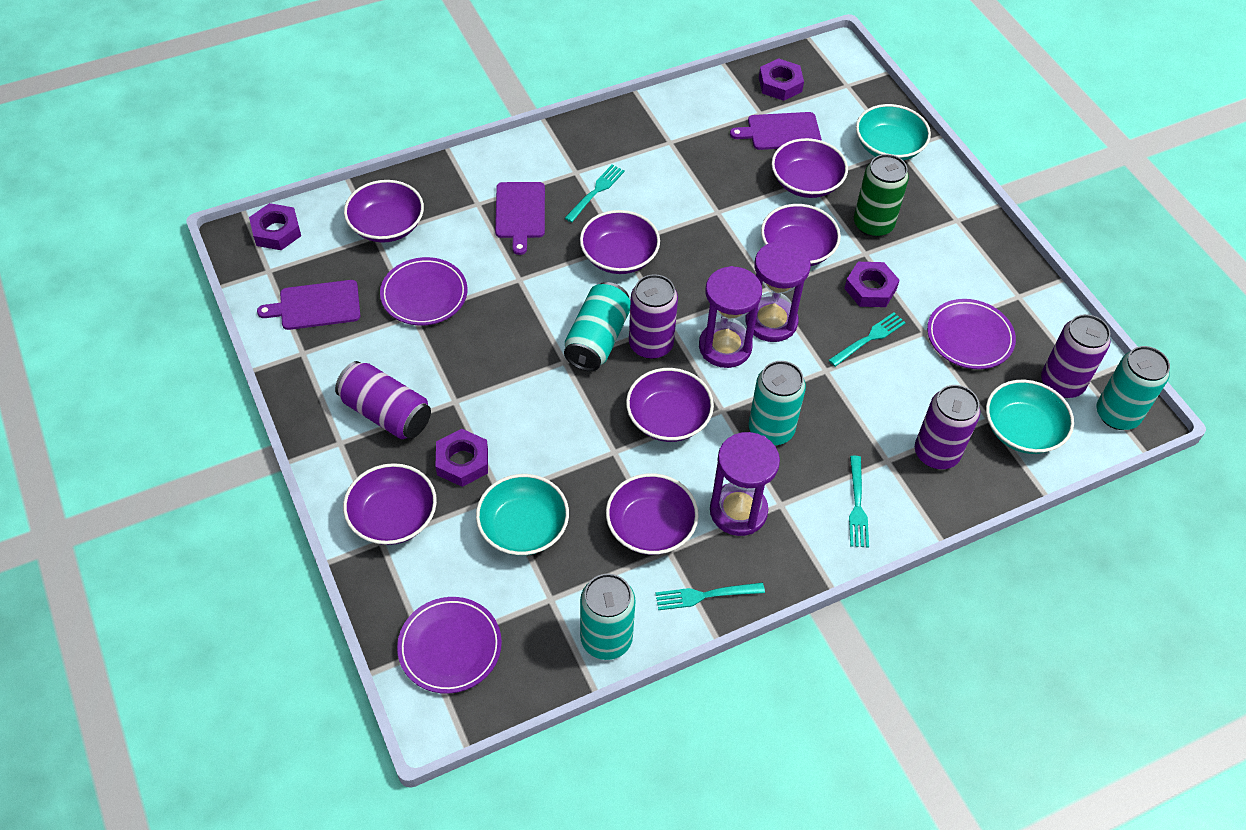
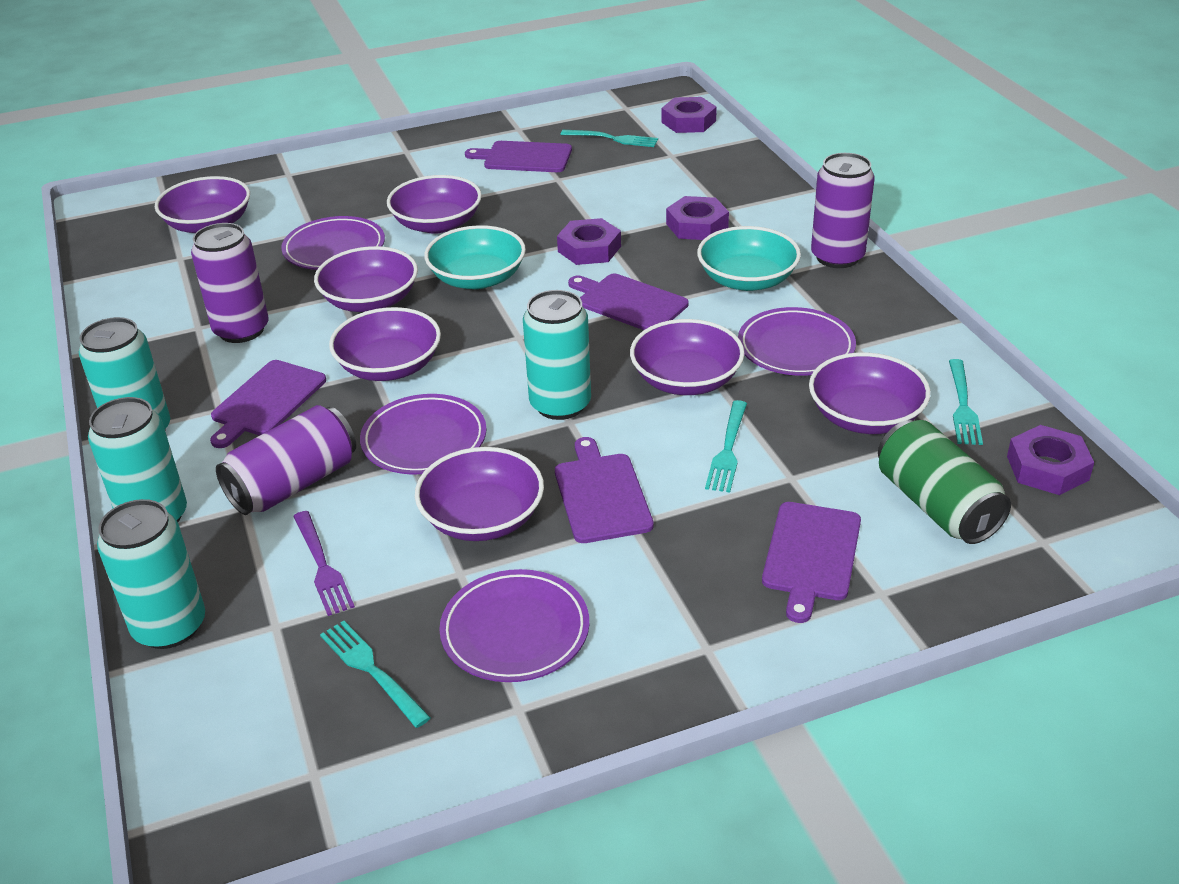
purple can: [335,361,431,439] [629,274,678,359] [915,385,980,469] [1041,314,1110,398] = 4 -> [191,223,269,343] [216,405,356,515] [811,153,875,268] = 3
purple cutting board: [257,280,360,330] [495,182,545,255] [730,112,822,150] = 3 -> [210,360,326,448] [465,141,572,172] [555,437,654,543] [568,274,689,330] [762,502,861,623] = 5
purple fork: none = 0 -> [293,511,355,616] = 1
purple hourglass: [699,266,762,368] [710,432,780,536] [745,241,811,342] = 3 -> none = 0
purple plate: [380,257,468,326] [397,597,502,694] [927,299,1016,369] = 3 -> [281,216,385,270] [360,394,486,475] [439,569,589,682] [738,307,856,376] = 4
turquoise bowl: [476,474,569,556] [856,104,931,161] [986,380,1074,454] = 3 -> [424,225,526,289] [697,226,801,291] = 2

